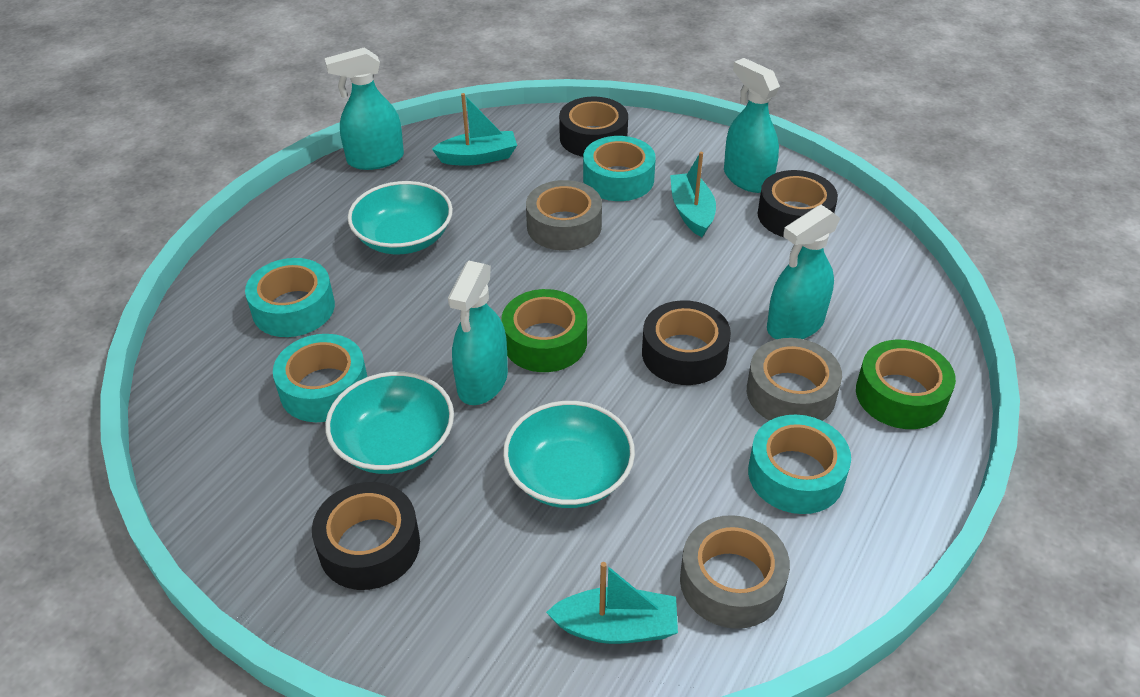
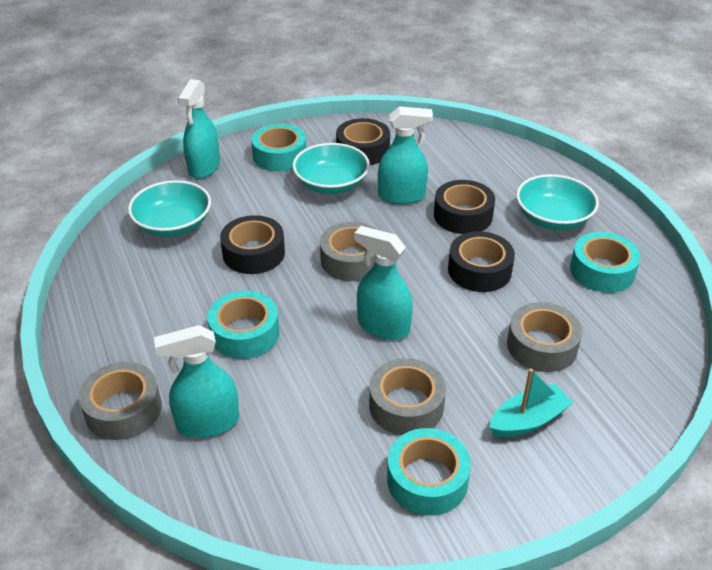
green tape: [501,289,587,372] [856,340,956,429] = 2 -> none = 0
grey tape: [526,180,602,251] [680,515,790,629] [747,338,842,421] = 3 -> [79,362,162,440] [320,222,377,281] [369,358,446,435] [507,302,582,372] = 4
turquoise boat: [432,93,517,166] [546,562,678,644] [670,152,716,237] = 3 -> [489,369,573,437] = 1

